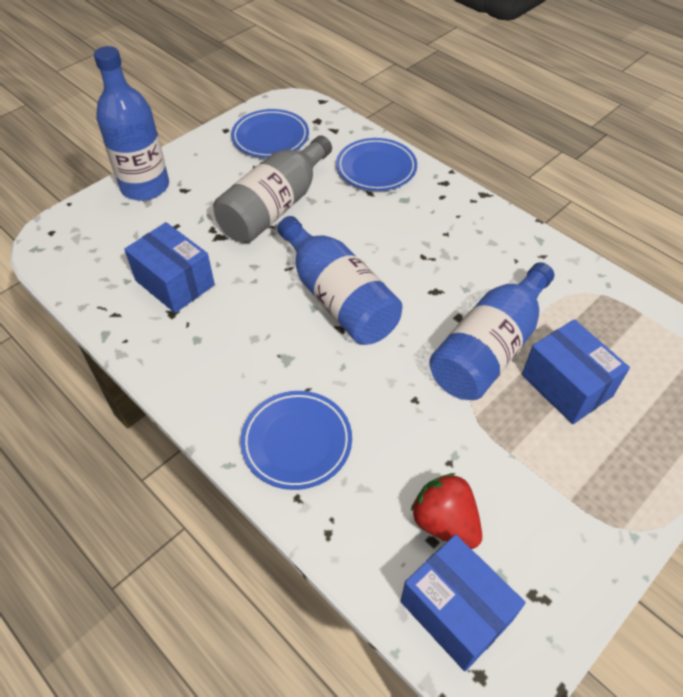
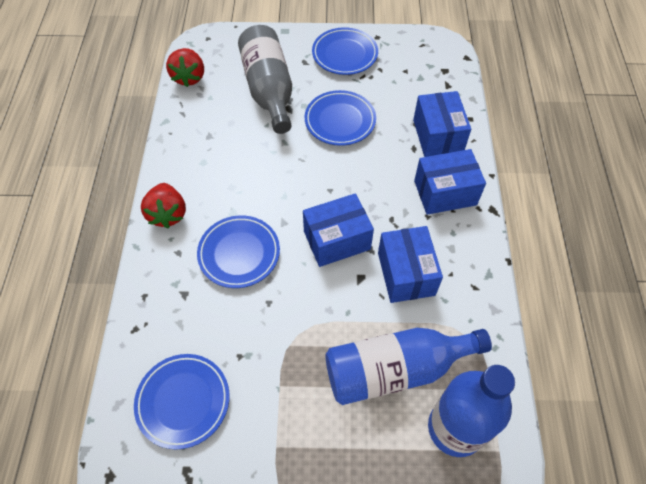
blue bottle: [94,46,169,201] [277,216,402,345] [429,262,554,400] = 3 -> [325,328,492,405] [428,365,515,457] = 2
blue box: [124,222,215,313] [401,534,526,671] [522,319,630,424] = 3 -> [303,193,374,267] [378,226,443,303] [413,91,471,157] [414,149,486,215] = 4
blue plate: [231,109,309,158] [241,391,352,490] [336,138,417,191] = 3 -> [134,354,229,449] [197,215,280,288] [305,90,376,146] [312,27,378,75] = 4
red strawberry: [411,473,482,549] = 1 -> [141,183,186,228] [166,48,204,87] = 2

